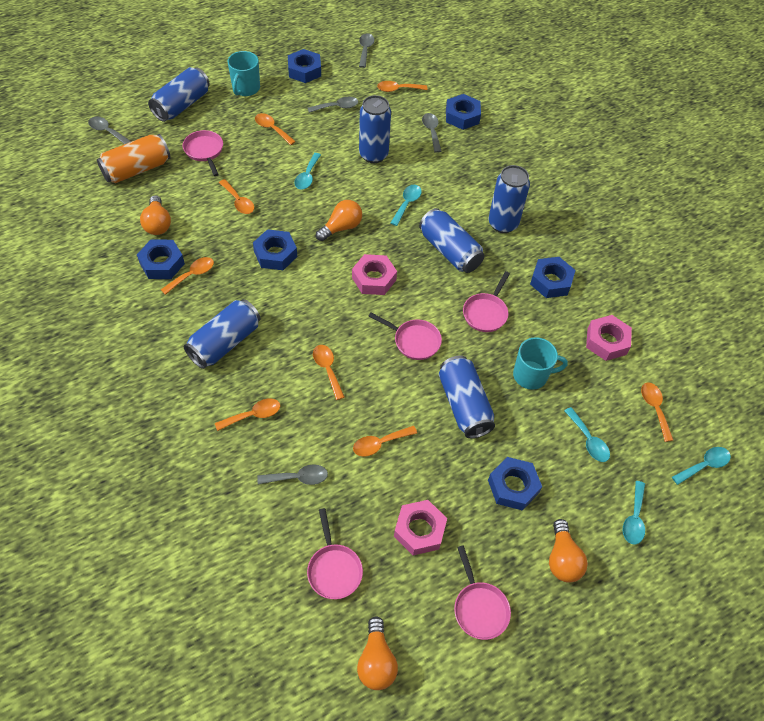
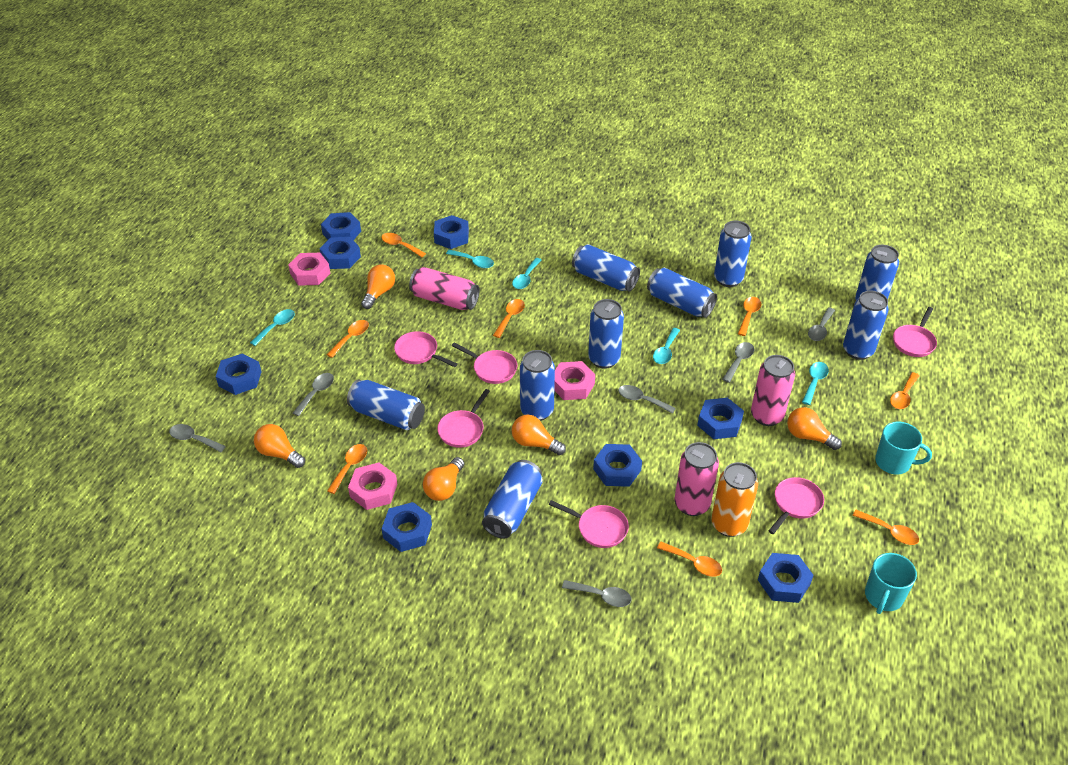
blue can: [148,67,210,122] [184,299,261,369] [359,95,391,163] [419,208,484,273] [439,355,495,438] [488,165,530,233] = 6 -> [347,379,425,430] [482,460,543,539] [520,350,555,421] [572,244,640,292] [588,299,624,369] [647,268,717,318] [714,221,752,287] [843,291,889,360] [855,245,899,300] = 9
blue nut: [137,240,185,279] [253,229,297,270] [288,49,321,83] [446,94,481,130] [488,457,542,511] [530,257,576,298] = 6 -> [216,353,262,395] [320,237,361,269] [321,212,361,240] [382,502,432,552] [434,215,469,249] [593,444,642,487] [697,398,744,439] [758,553,814,603] = 8
grey spoon: [88,117,132,144] [257,465,328,485] [308,97,358,113] [359,33,374,68] [422,113,441,153] = 5 -> [169,424,226,452] [293,373,334,416] [562,580,631,607] [618,385,676,414] [722,342,754,383] [808,307,835,341] = 6
orange light bulb: [140,195,171,235] [316,200,362,241] [357,616,398,690] [549,519,588,583] = 4 -> [254,424,305,468] [361,265,395,309] [423,457,464,501] [512,415,566,455] [787,407,842,450] = 5
pink can: none = 0 -> [409,267,479,310] [675,442,719,516] [751,355,795,426] = 3
pink pan: [183,130,223,176] [307,508,363,599] [368,313,442,360] [454,546,511,640] [463,271,510,332] = 5 -> [394,331,457,367] [437,389,490,448] [452,342,517,384] [549,500,629,548] [769,477,824,534] [893,307,937,357] = 6

